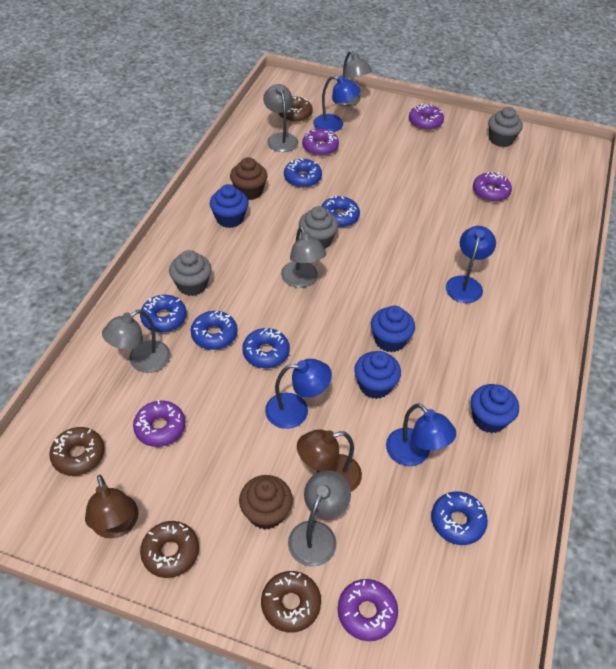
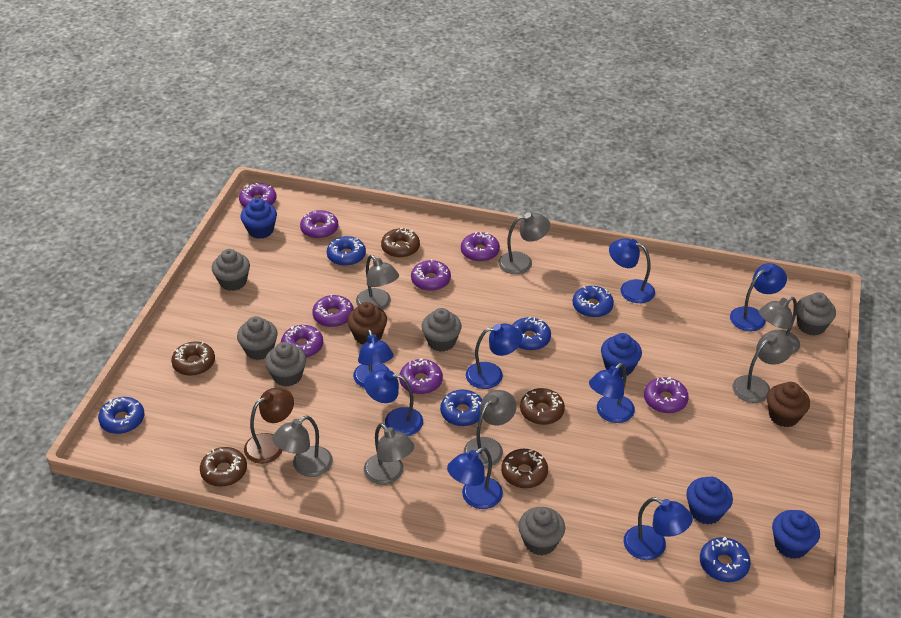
blue lamp: [265,359,332,429] [313,75,361,132] [386,403,456,466] [446,226,496,303] = 4 -> [353,329,394,388] [364,370,423,436] [447,447,503,509] [466,324,522,389] [589,363,635,423] [609,238,655,303] [624,497,693,560] [730,263,787,331] = 8
brown donut: [49,427,105,476] [140,521,199,578] [261,571,321,633] [279,97,313,122] = 4 -> [171,341,215,376] [200,447,247,487] [381,228,420,258] [501,449,548,488] [520,388,565,425] = 5
brown lamp: [85,475,139,538] [297,429,362,492] = 2 -> [244,388,294,464] = 1
grey cupcake: [169,250,212,296] [299,206,338,249] [488,107,523,147] = 3 -> [212,249,250,291] [237,316,278,360] [265,342,306,387] [422,308,462,352] [518,507,565,555] [796,292,836,336] = 6
grey lamp: [102,310,171,373] [263,84,298,152] [281,226,326,288] [288,470,351,567] [332,51,372,106] = 5 -> [272,416,333,477] [356,255,399,310] [364,423,414,485] [464,390,517,468] [498,212,550,274] [732,331,793,403] [759,297,800,355] = 7
purple donut: [133,400,186,447] [302,129,339,156] [338,579,398,641] [409,103,444,130] [473,172,512,202] = 5 -> [239,183,276,207] [281,325,323,358] [300,210,339,239] [312,294,354,327] [399,358,443,394] [411,259,451,291] [461,232,500,262] [644,377,689,413] = 8

